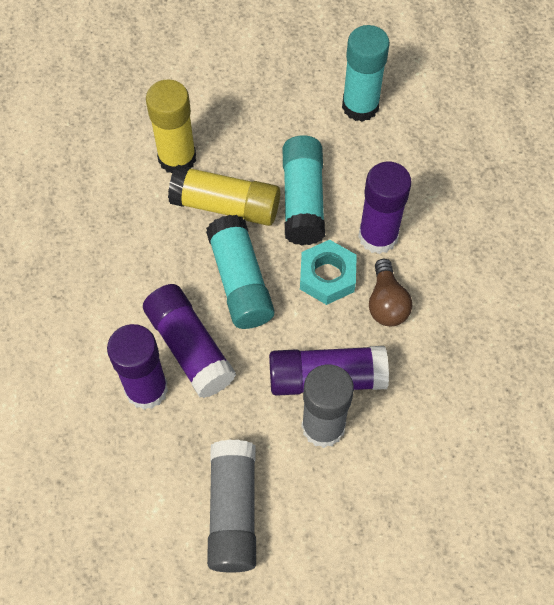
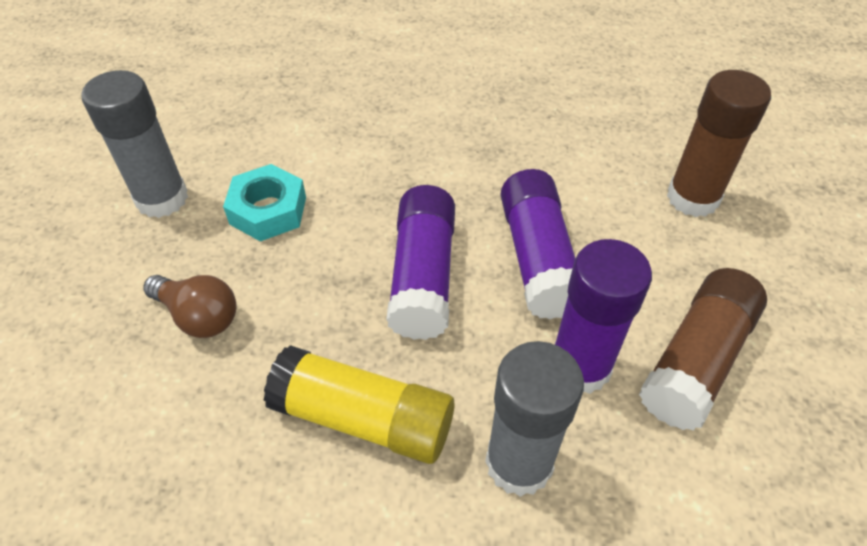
brown glue stick: none = 0 -> [639,268,767,431] [667,70,771,217] = 2
purple glue stick: [107,324,168,410] [143,284,236,398] [269,346,389,396] [358,162,412,254] = 4 -> [386,185,455,340] [501,169,576,319] [555,239,652,394] = 3
turquoise glue stick: [206,215,274,329] [283,135,325,245] [342,25,390,122] = 3 -> none = 0
yellow glue stick: [146,79,196,174] [168,165,280,226] = 2 -> [264,345,455,464] = 1

